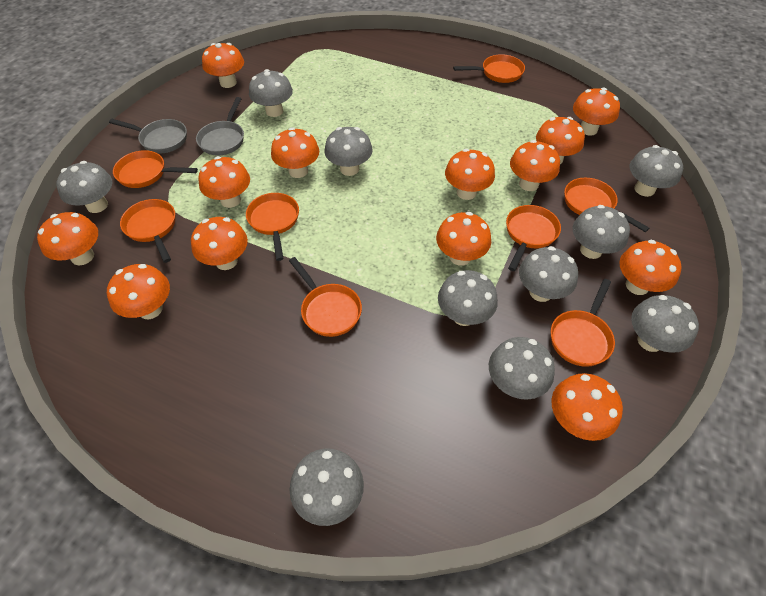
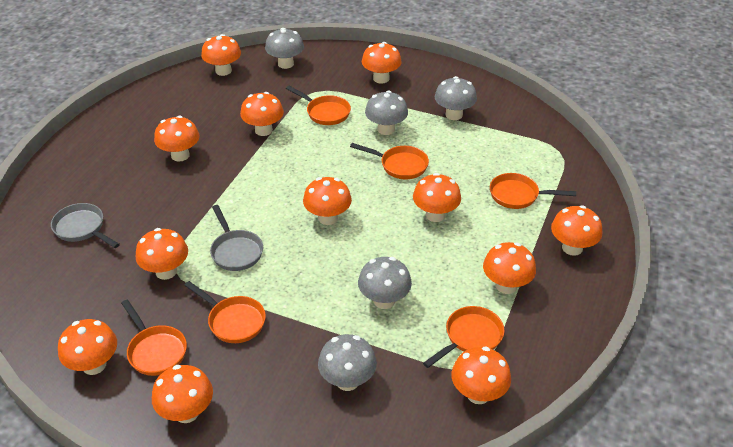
grey mushroom: [56,161,113,213] [249,69,293,117] [290,449,364,526] [324,127,373,176] [438,270,498,326] [489,337,555,400] [519,246,578,302] [573,205,630,259] [629,145,683,197] [631,295,699,353] = 10 -> [265,28,304,69] [318,334,377,391] [358,257,412,309] [365,91,408,135] [435,76,477,120] = 5
orange mushroom: [37,212,98,265] [107,264,170,320] [191,217,248,270] [198,156,250,208] [202,43,244,88] [271,127,319,178] [436,212,491,266] [445,149,495,200] [510,140,560,191] [536,117,585,164] [551,373,623,441] [573,87,620,136] [619,240,682,295] = 13 -> [58,319,117,375] [136,228,188,280] [152,365,213,423] [154,116,200,162] [201,34,241,76] [240,92,284,136] [303,177,352,225] [362,42,402,83] [413,173,461,222] [451,347,511,404] [483,242,536,294] [551,205,602,256] = 12
orange pan: [113,150,198,188] [120,199,175,263] [246,193,299,261] [289,257,362,337] [453,54,525,83] [506,205,561,271] [551,279,615,367] [564,178,649,232] = 8 -> [121,300,187,376] [184,281,266,343] [286,86,351,125] [350,143,429,179] [423,306,504,368] [490,173,576,209] = 6

